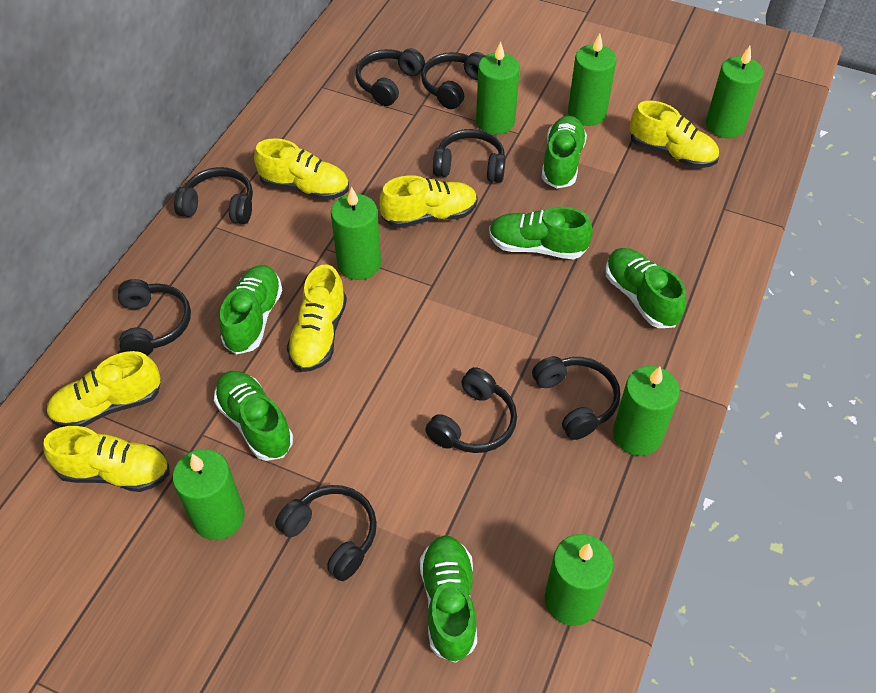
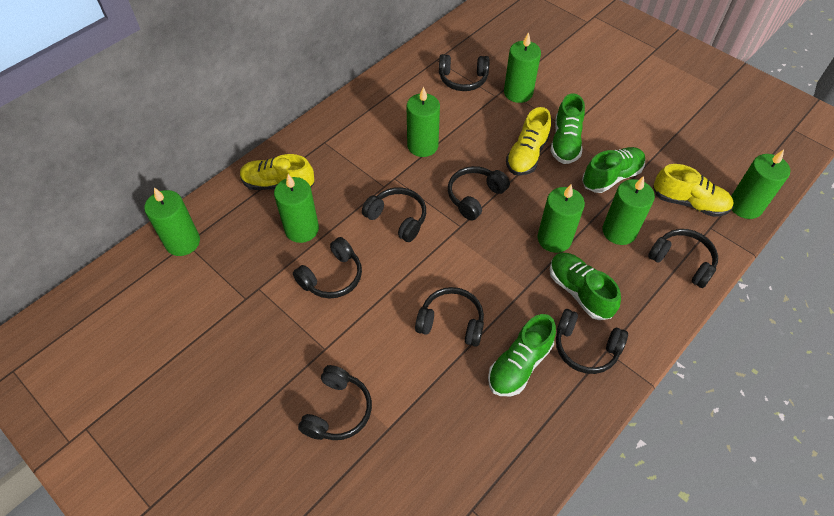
green shoe: [214,371,293,461] [219,265,282,355] [420,536,477,663] [489,207,593,259] [541,116,587,188] [605,248,686,328] = 6 -> [488,314,556,396] [549,252,621,320] [550,93,585,164] [582,147,645,193] = 4
yellow shoe: [43,426,170,492] [46,351,161,427] [254,139,349,200] [287,265,347,372] [379,175,478,228] [630,101,719,168] = 6 -> [240,154,314,190] [506,107,551,176] [653,164,734,217] = 3

